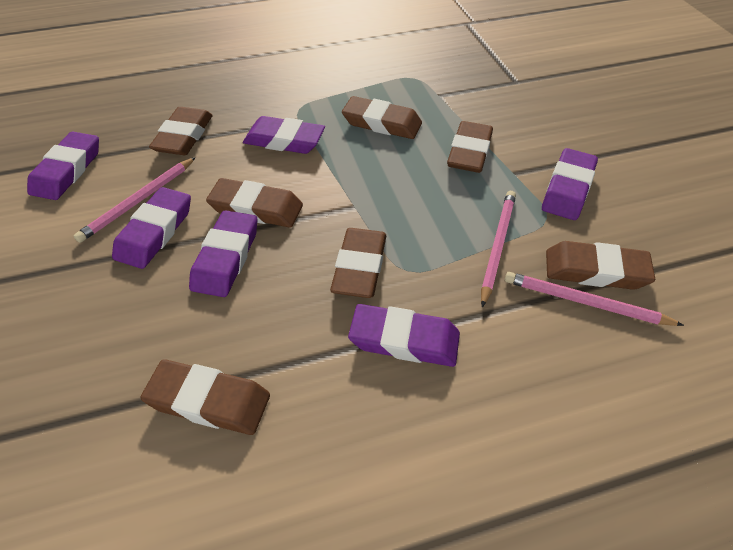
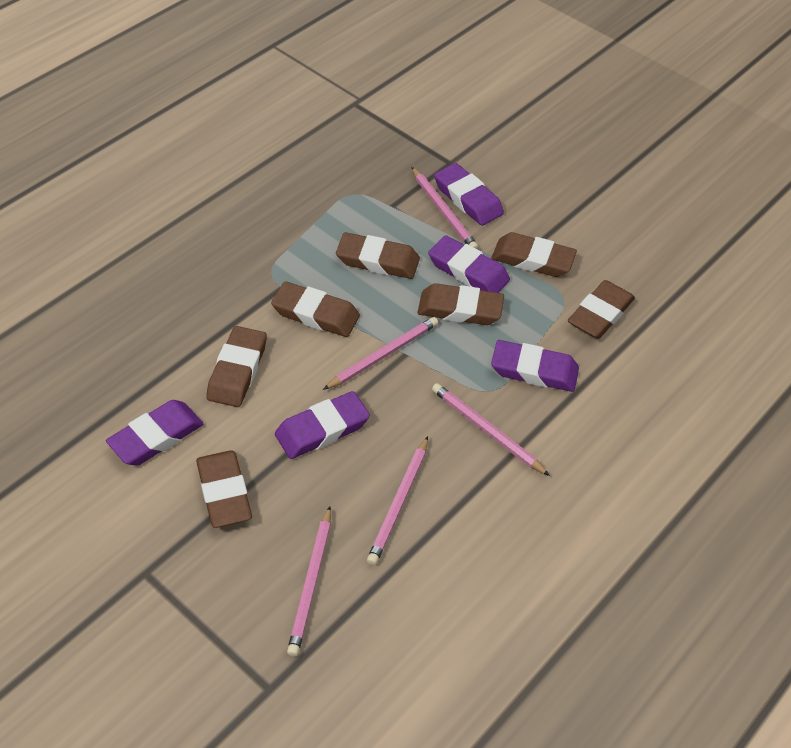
pink pencil: [74,157,196,243] [481,191,516,307] [505,272,684,326] = 3 -> [287,506,331,657] [323,317,438,390] [367,436,428,565] [412,167,478,249] [432,383,550,476] = 5
purple eraser: [27,132,99,200] [112,187,191,269] [189,210,257,297] [243,116,325,154] [348,304,460,367] [542,148,598,220] = 6 -> [106,400,203,466] [275,391,370,459] [428,235,510,293] [434,163,504,226] [491,340,579,392] = 5

